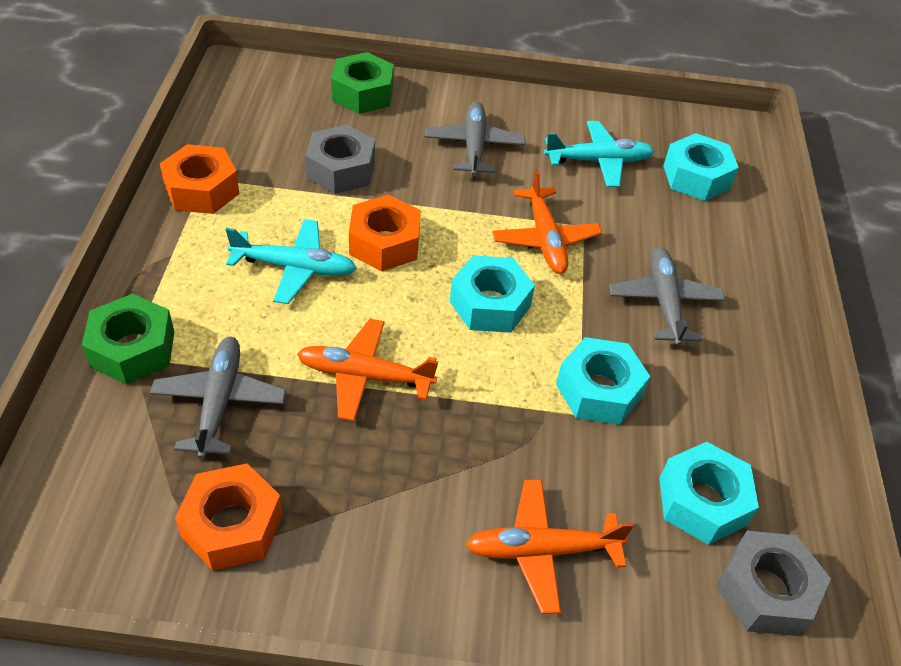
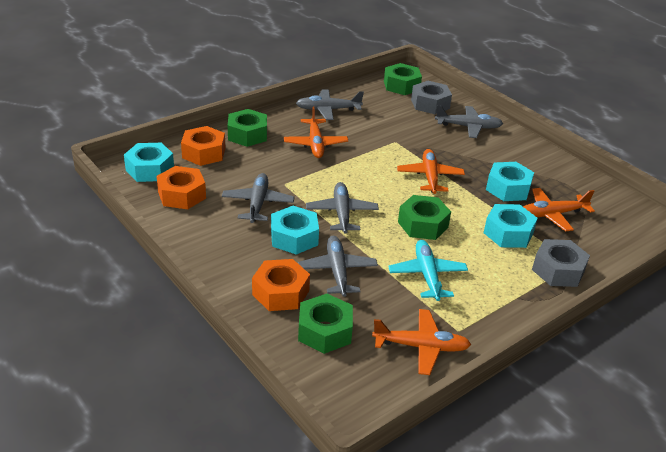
green nut: [82,294,174,384] [331,52,394,114] = 2 -> [228,109,267,147] [298,294,353,354] [384,63,422,95] [398,195,451,240] = 4
grey plane: [150,337,286,459] [425,101,525,176] [609,247,726,346] = 3 -> [222,173,295,223] [296,89,364,120] [298,236,378,297] [306,182,379,234] [435,105,503,138] = 5
orange plane: [297,319,439,421] [466,479,634,614] [492,169,602,274] = 3 -> [284,107,348,158] [372,309,471,375] [397,149,465,194] [523,188,595,232] = 4
turquoise plane: [226,219,357,304] [544,121,654,187] = 2 -> [388,240,468,301] = 1

